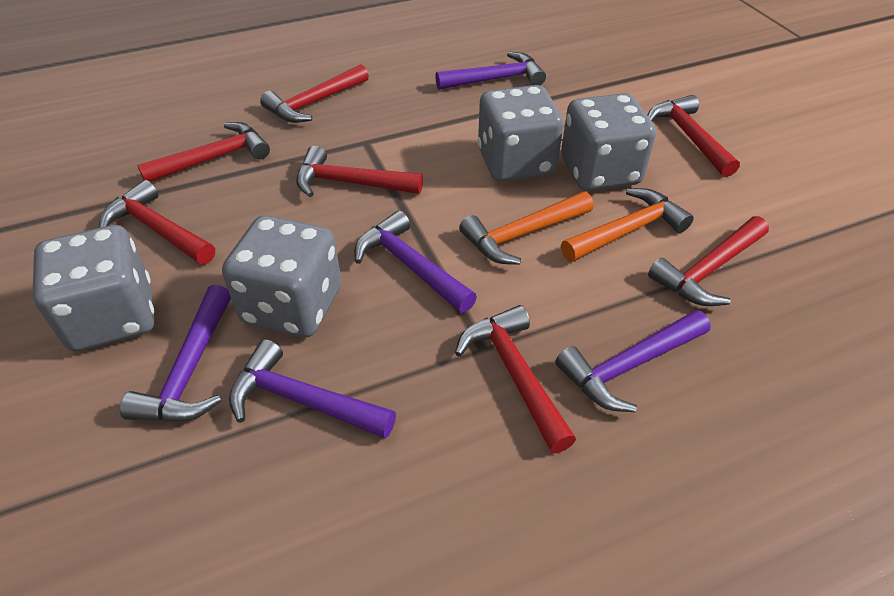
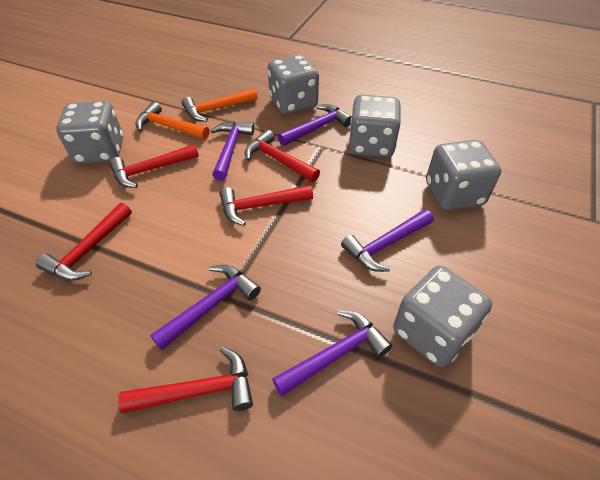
grey dice: [32,225,155,351] [222,215,341,337] [478,85,564,182] [561,93,656,191] = 4 -> [56,101,123,164] [268,54,319,114] [348,95,401,158] [393,265,492,368] [426,140,501,211] = 5
red hammer: [99,180,215,265] [137,122,270,182] [260,64,369,123] [296,146,423,197] [455,305,576,453] [647,95,740,177] [648,216,769,306] = 7 -> [36,203,132,281] [109,144,199,188] [118,347,253,413] [219,185,313,226] [245,129,320,182] = 5

